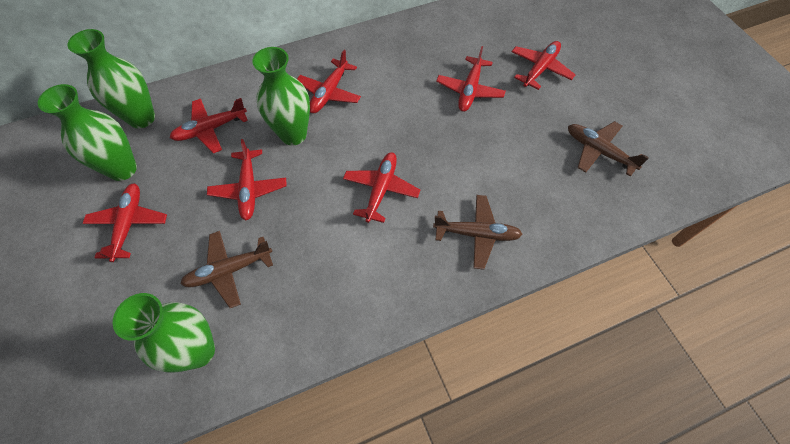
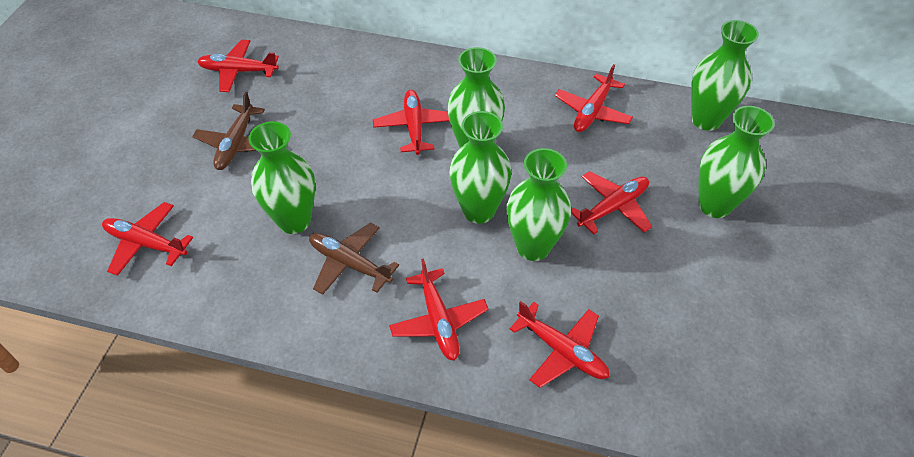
brown plane: [180,231,273,308] [433,195,523,270] [568,121,649,177] = 3 -> [192,92,265,170] [309,223,399,295] = 2
green vase: [38,84,137,181] [68,29,155,129] [113,293,215,372] [252,47,310,146] = 4 -> [248,121,315,234] [447,47,505,148] [449,111,511,224] [507,148,571,261] [691,20,759,131] [698,106,775,218] = 6

